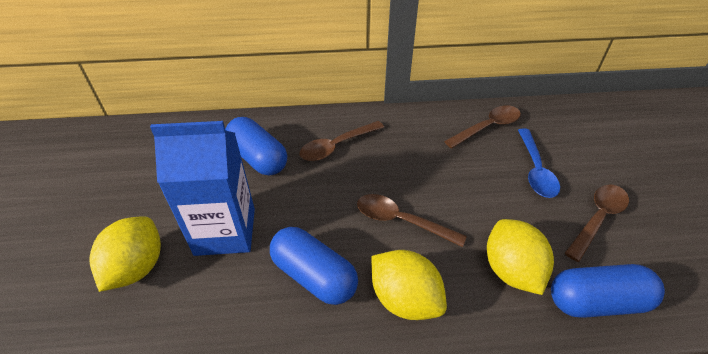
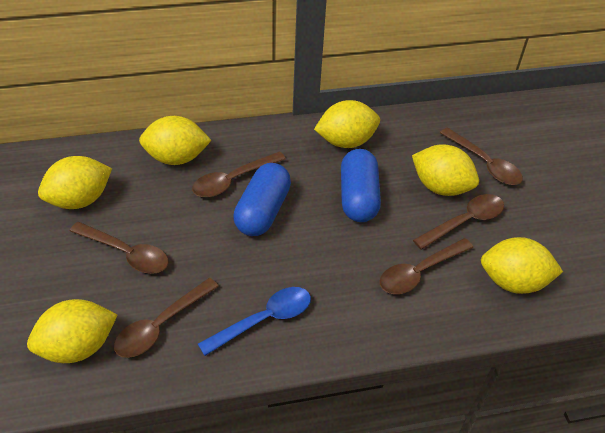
blue capsule: [225,117,287,176] [270,227,358,305] [551,264,665,318] = 3 -> [233,163,291,236] [341,149,381,222] = 2
blue carton: [150,121,255,256] = 1 -> none = 0
brown spoon: [299,121,384,161] [357,194,467,247] [444,105,521,148] [565,184,629,262] = 4 -> [70,222,168,274] [114,278,219,358] [192,151,286,197] [380,238,473,294] [413,194,504,250] [440,127,523,185] = 6
yellow lemon: [89,216,161,292] [372,250,447,320] [487,219,554,295] = 3 -> [27,299,117,363] [38,156,112,209] [139,116,211,165] [314,100,380,148] [412,144,479,196] [481,237,563,294] = 6

